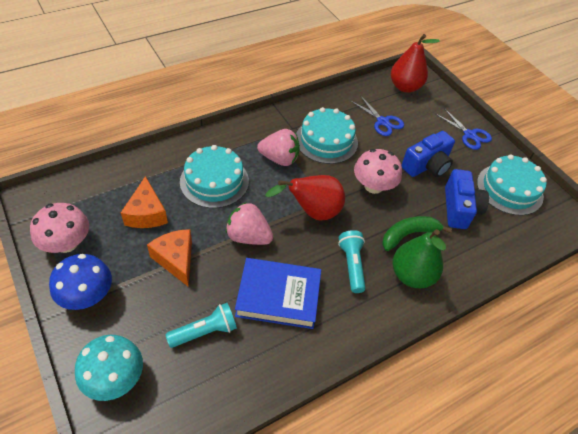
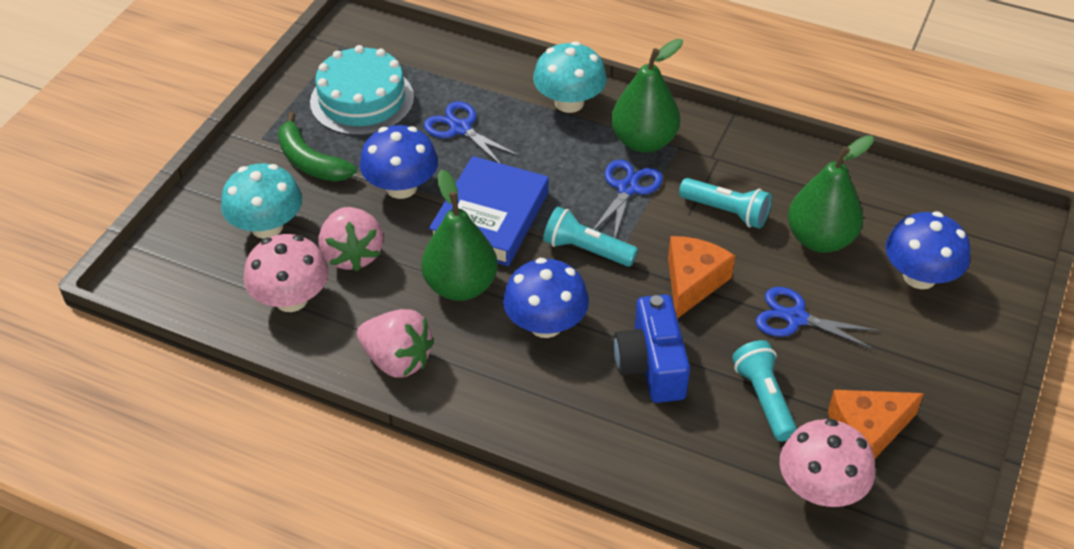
blue camera: [401,131,455,177] [445,169,489,229] = 2 -> [614,294,690,403] = 1
blue mushroom: [49,254,112,310] = 1 -> [360,125,438,199] [503,258,589,338] [885,212,971,289] = 3
blue scissors: [351,95,404,136] [435,108,492,150] = 2 -> [424,101,520,163] [593,160,663,238] [756,287,880,350] = 3
green pear: [393,229,446,288] = 1 -> [421,169,498,301] [611,39,683,153] [788,135,874,253] = 3
red pear: [265,175,345,221] [391,34,440,93] = 2 -> none = 0
turquoise cake: [180,145,249,208] [296,107,358,164] [477,154,547,216] = 3 -> [310,45,414,135] = 1
turquoise flashlight: [165,303,237,348] [338,230,366,293] = 2 -> [543,207,638,267] [679,178,772,229] [732,340,797,441] = 3
turquoise mushroom: [75,335,143,401] = 1 -> [221,163,302,239] [533,41,607,113] = 2

